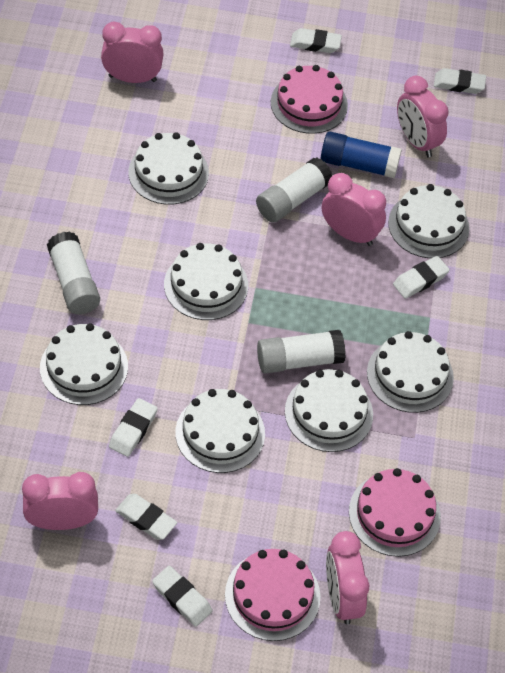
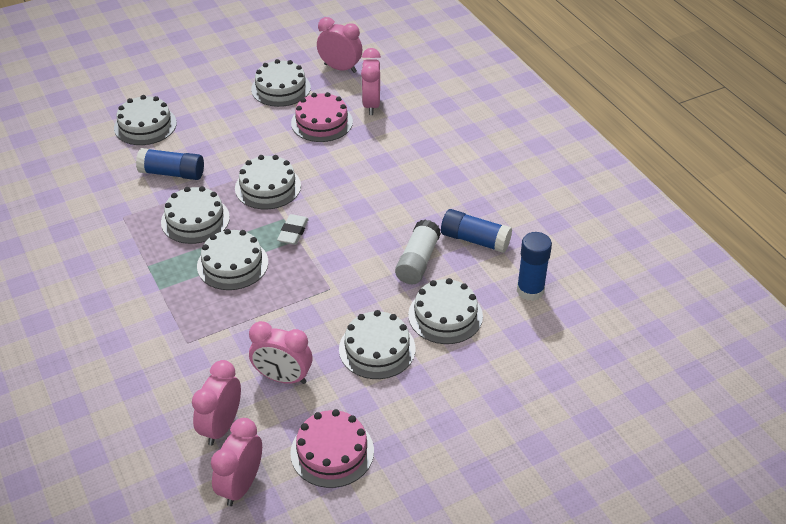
blue glue stick: [321,131,402,178] = 1 -> [136,148,204,180] [441,209,512,253] [517,232,552,301] = 3
pink cake: [225,549,320,641] [271,65,348,134] [349,468,441,557] = 3 -> [290,409,374,488] [291,92,353,142] = 2
white eraser: [109,398,158,457] [115,494,177,540] [152,566,213,627] [290,28,342,53] [393,256,450,298] [434,68,486,94] = 6 -> [277,214,309,245] = 1
white glue stick: [47,231,100,314] [256,157,332,222] [257,330,346,374] = 3 -> [395,219,441,284] = 1

